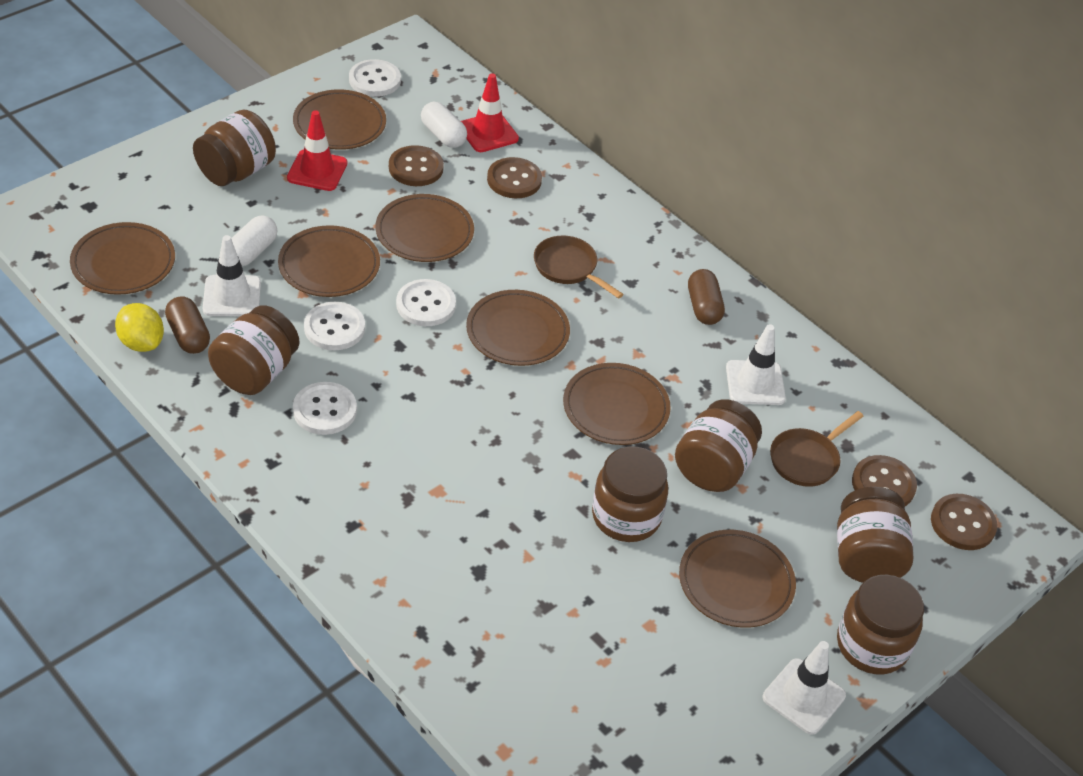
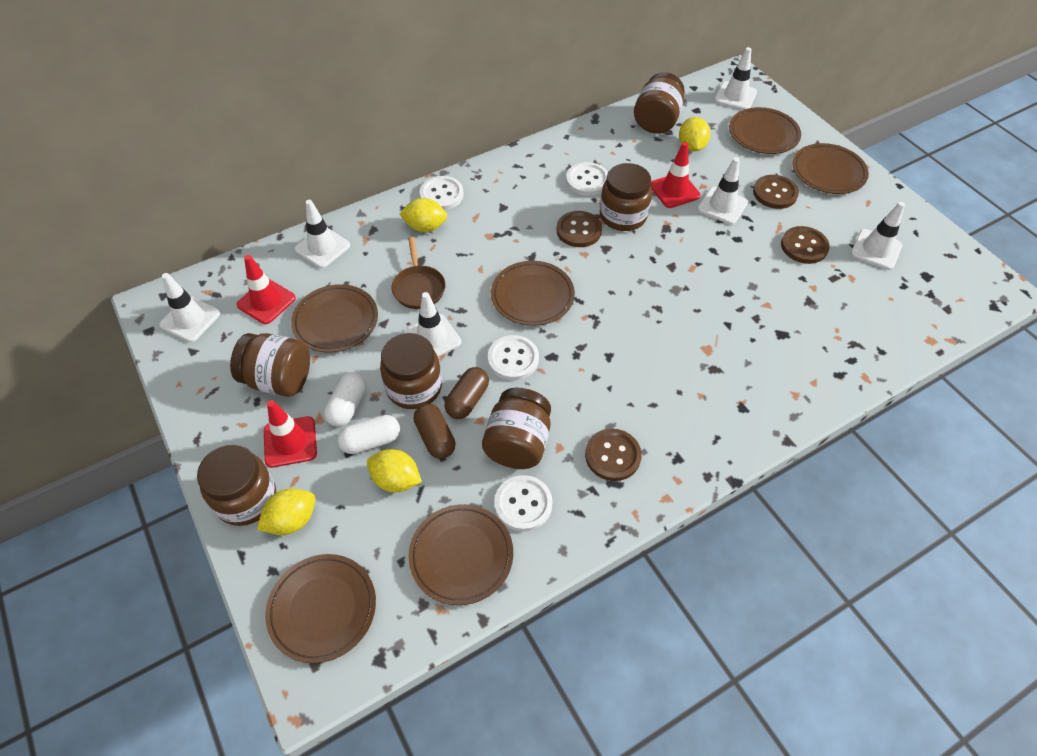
brown pan: [534,236,623,299] [770,411,864,487] = 2 -> [392,237,446,309] = 1
brown plate: [70,222,175,295] [278,225,380,297] [293,89,386,150] [376,194,474,262] [466,290,570,366] [563,363,671,445] [679,530,796,628] = 7 -> [265,554,376,663] [291,284,378,353] [408,504,513,605] [491,261,575,326] [729,107,801,154] [792,143,869,194] = 6
red traffic cone: [287,110,347,191] [461,73,519,152] = 2 -> [236,255,296,324] [264,400,317,468] [651,142,701,208] = 3
white traffic cone: [203,235,261,316] [726,324,786,405] [763,641,846,735] = 3 -> [159,273,220,342] [295,200,350,268] [403,292,461,357] [698,157,748,225] [715,47,757,110] [851,202,905,270] = 6
yellow lemon: [115,303,164,352] = 1 -> [257,488,315,535] [367,449,422,492] [399,198,447,232] [679,117,710,151] = 4

